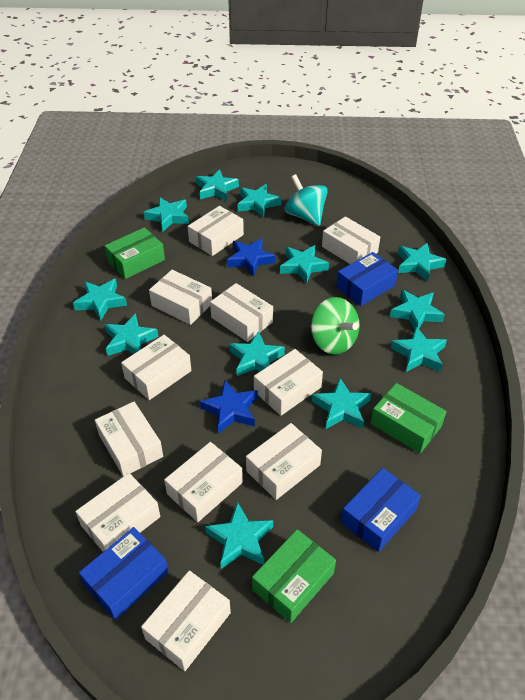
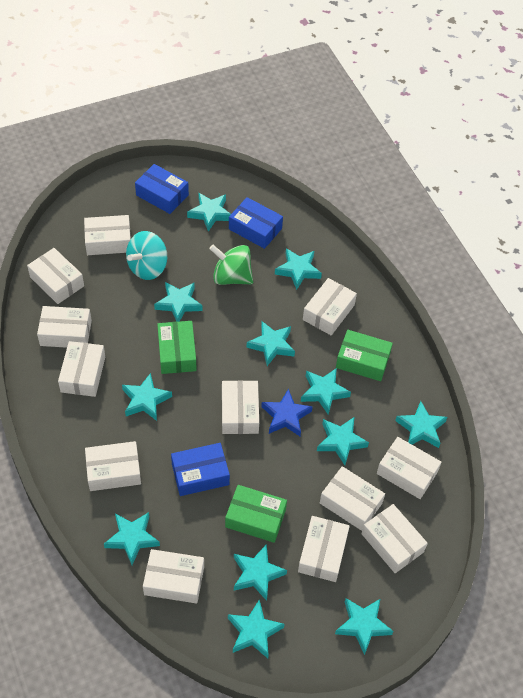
blue star: [200,380,258,434] [227,238,276,277] = 2 -> [261,389,313,436] = 1
white box: [75,473,160,552] [95,402,163,477] [121,335,191,400] [141,570,231,671] [149,270,212,325] [164,442,243,522] [188,206,244,256] [210,283,273,342] [246,423,322,500] [254,349,323,416] [322,216,380,264] = 11 -> [27,248,84,304] [37,306,92,348] [58,341,105,397] [84,215,131,255] [85,441,141,491] [143,549,204,603] [222,380,259,434] [298,516,350,582] [303,278,357,335] [320,466,385,531] [362,504,428,573] [377,437,442,499] = 12

